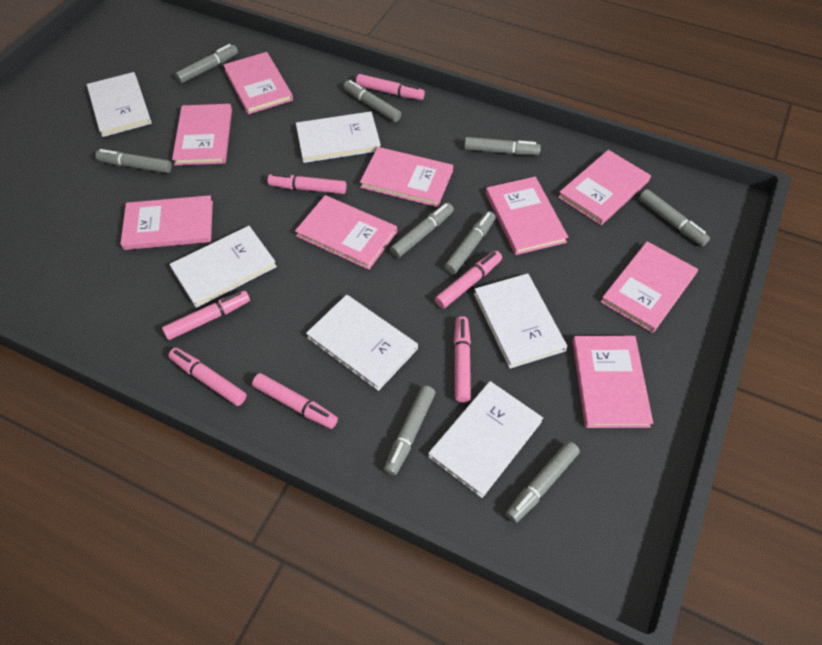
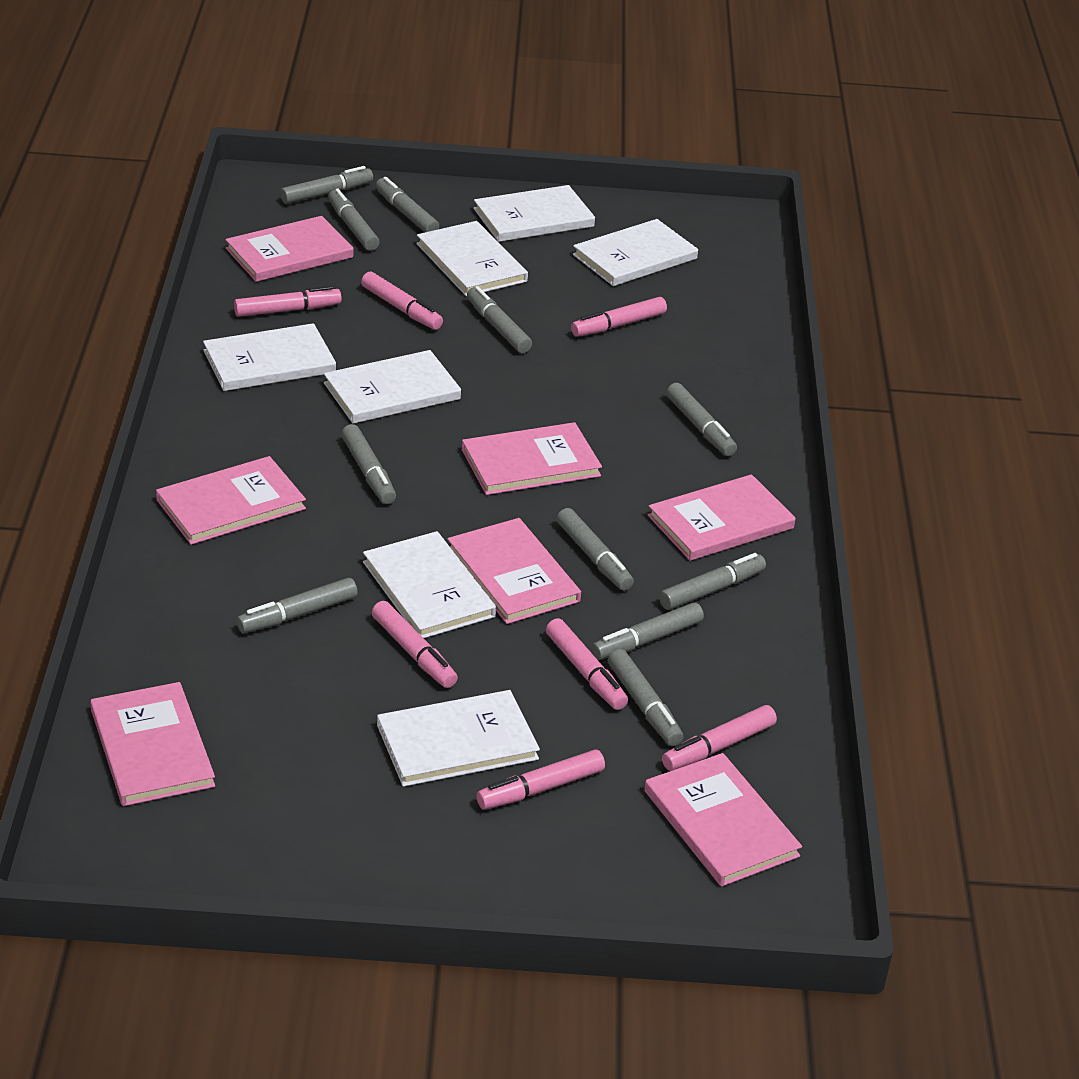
grey marker: [95,149,172,173] [175,44,238,83] [343,80,401,122] [384,385,436,476] [390,203,454,258] [444,211,496,274] [464,137,541,155] [506,441,580,523] [639,189,710,246] = 9 -> [237,578,358,633] [280,166,373,204] [328,188,380,251] [341,424,396,504] [376,177,439,232] [467,286,532,353] [557,508,634,591] [591,602,704,660] [608,649,683,746] [659,553,766,610] [666,383,737,456] = 11
pink book: [120,195,213,250] [172,104,232,166] [223,52,293,114] [295,195,397,270] [360,147,453,207] [486,177,568,255] [558,150,651,225] [572,336,653,428] [601,241,698,333] = 9 -> [90,682,215,806] [156,456,306,545] [225,216,353,282] [447,518,581,624] [462,422,602,495] [644,753,802,887] [648,474,796,561] = 7
white book: [87,72,152,137] [170,226,277,308] [296,111,381,163] [306,295,418,391] [428,381,543,498] [474,273,567,368] = 6 -> [203,323,336,391] [324,350,461,424] [363,531,496,638] [377,690,540,787] [416,221,528,296] [473,185,595,242] [573,219,698,286] = 7

